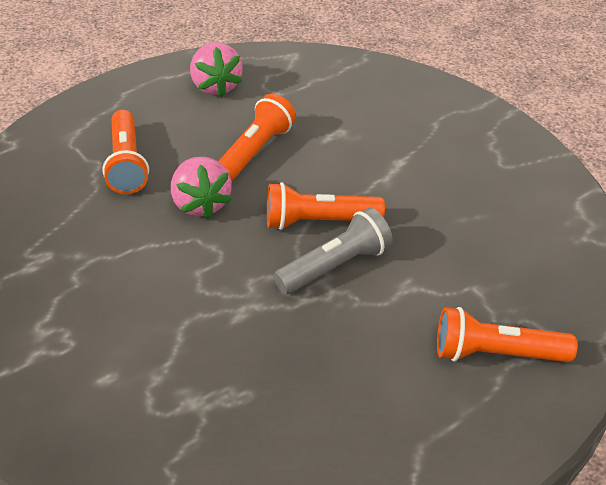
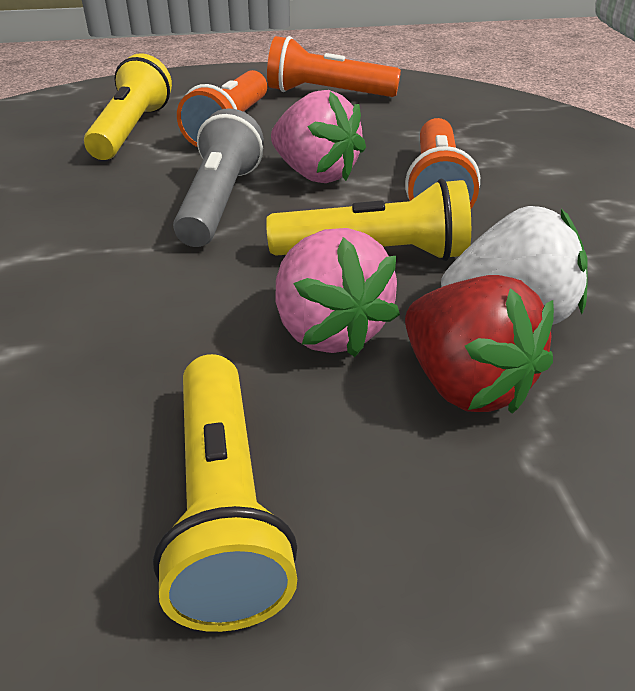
orange flashlight: [102,110,149,194] [218,94,296,181] [267,182,385,230] [437,307,577,362] = 4 -> [177,70,267,147] [267,36,401,97] [405,118,480,208] = 3
red strawberry: none = 0 -> [405,275,554,414] = 1
white strawberry: none = 0 -> [441,206,588,325] = 1
yellow flashlight: none = 0 -> [84,53,172,160] [153,354,297,632] [266,179,471,261] = 3

